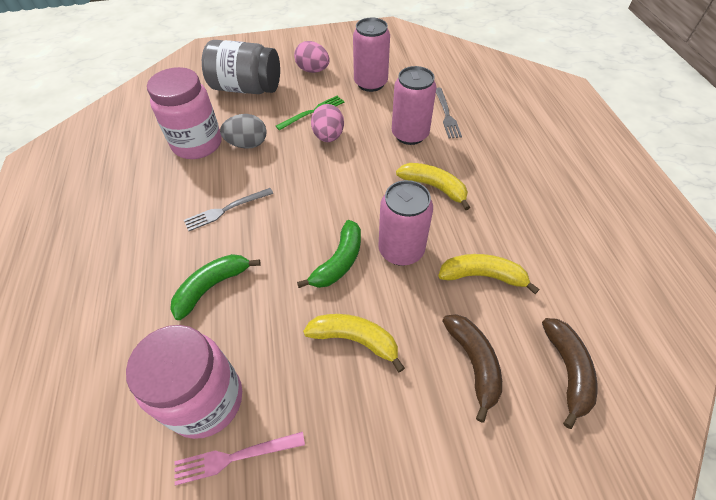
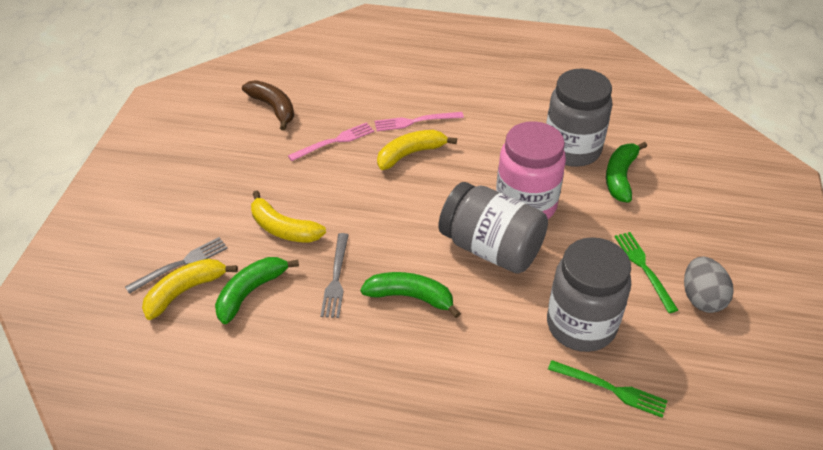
brown banana: [442,314,502,423] [542,318,597,429] = 2 -> [242,80,294,130] = 1
green banana: [170,254,261,320] [297,220,361,288] = 2 -> [215,257,299,324] [360,272,461,318] [606,142,647,203] = 3
green fork: [276,96,344,130] = 1 -> [548,360,668,418] [614,232,678,313] = 2
grey jar: [202,40,280,94] = 1 -> [439,182,548,274] [546,69,612,167] [547,237,631,352] = 3
pink can: [353,17,390,92] [378,180,433,266] [392,66,437,145] = 3 -> none = 0
pink egg: [294,41,330,73] [311,104,344,142] = 2 -> none = 0
pink fork: [174,432,305,486] = 1 -> [288,122,374,161] [375,112,464,131] = 2
pink jar: [126,325,242,439] [147,67,222,159] = 2 -> [496,121,566,219] = 1

